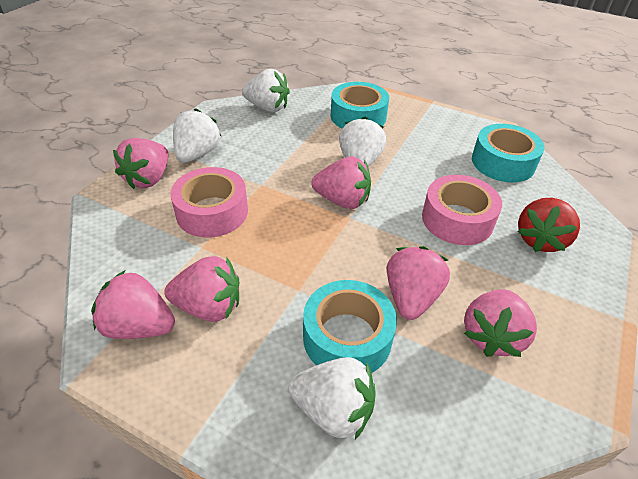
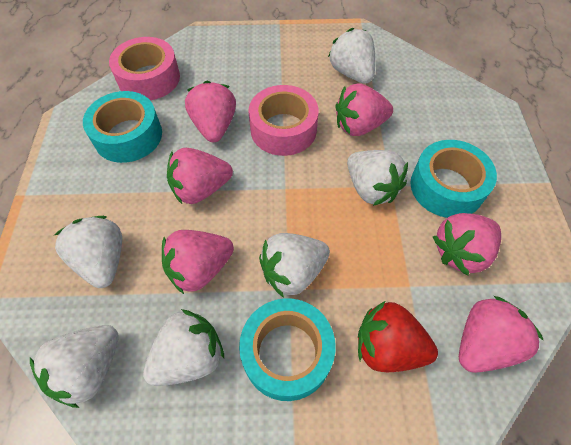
white strawberry: [173,108,221,163] [242,69,290,112] [288,357,376,439] [339,117,386,167] = 4 -> [30,325,119,408] [55,216,122,288] [143,309,224,386] [259,233,330,298] [328,28,375,84] [347,150,408,206] = 6

